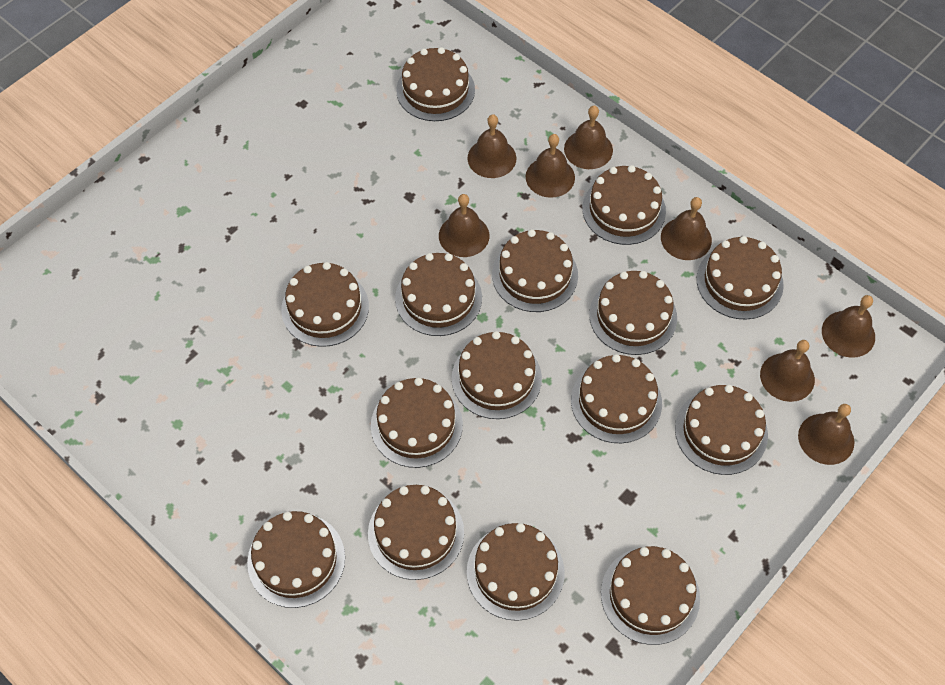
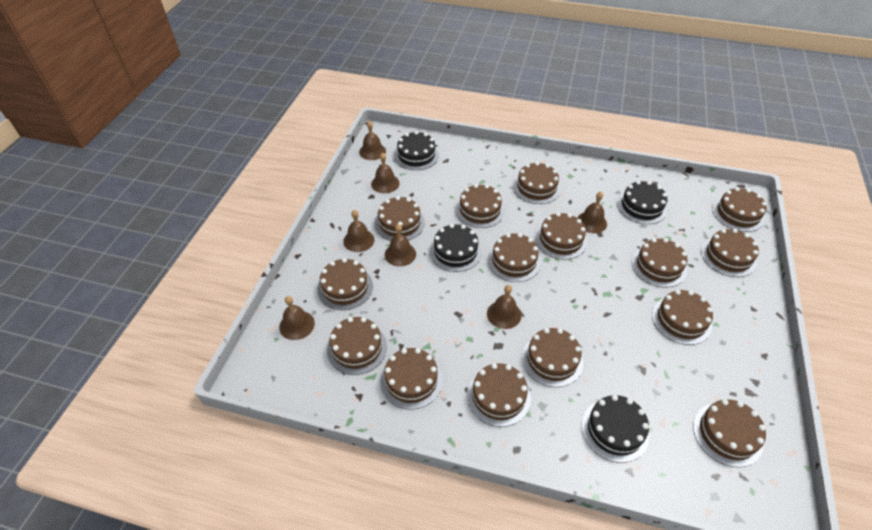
black cake: none = 0 -> [394,131,439,170] [430,224,482,272] [581,395,649,463] [617,181,668,224] = 4
brown bell: [439,194,489,257] [467,114,516,178] [526,134,575,198] [564,106,613,169] [661,197,712,260] [760,340,815,402] [798,404,854,465] [822,295,875,358] = 8 -> [279,296,315,340] [343,210,374,252] [359,121,386,160] [371,153,400,194] [385,224,416,267] [487,285,521,329] [577,192,607,233] = 7

